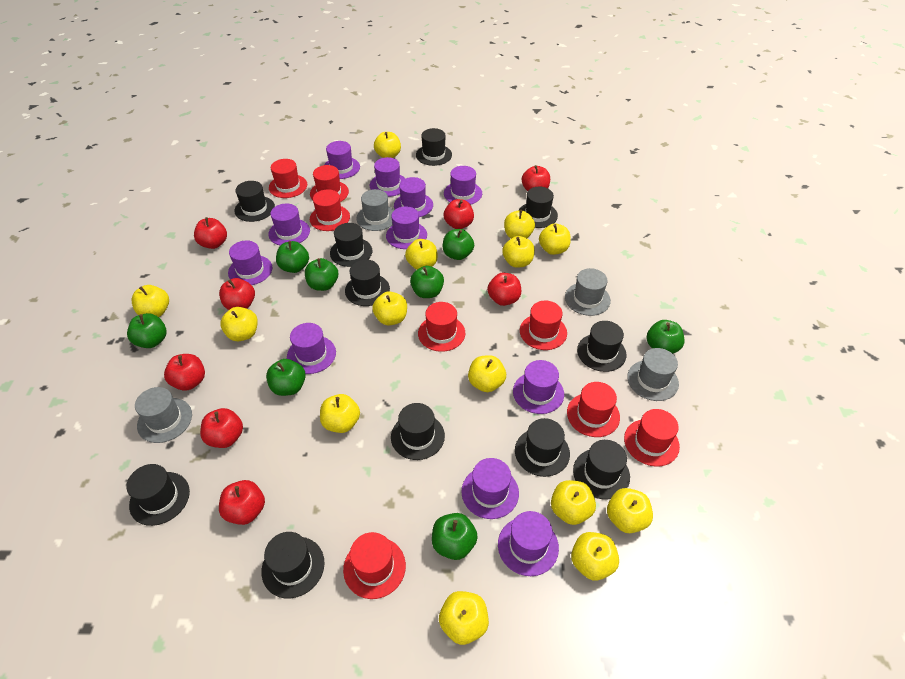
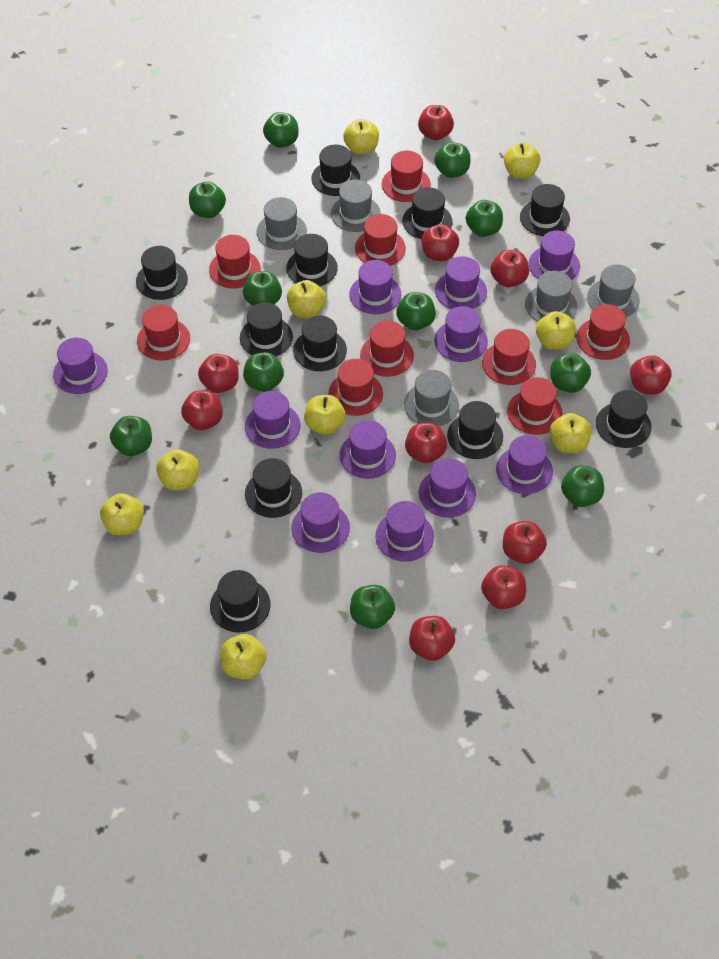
green apple: [127,313,167,348] [266,359,306,396] [276,241,309,273] [305,258,338,291] [410,266,444,298] [432,513,478,560] [443,229,474,260] [647,320,685,354] = 8 -> [110,416,152,456] [189,181,226,218] [243,271,282,306] [243,352,284,392] [263,112,299,148] [350,585,395,629] [396,292,436,330] [434,142,470,178] [466,200,503,237] [550,353,591,393] [561,465,604,507] = 11
grey hat: [135,387,192,443] [356,189,394,231] [565,268,611,316] [627,348,679,401] = 4 -> [257,197,307,250] [331,180,381,232] [404,370,459,426] [525,271,577,322] [587,264,639,317] = 5
red apple: [164,354,205,391] [194,217,227,249] [200,408,243,448] [219,278,255,310] [219,480,265,525] [444,199,474,229] [487,273,521,306] [522,165,550,191] = 8 -> [181,390,223,430] [198,354,239,393] [405,423,447,463] [409,616,455,661] [418,105,454,140] [421,224,459,261] [481,565,526,609] [490,250,529,287] [503,521,547,564] [630,355,672,395] = 10
red hat: [269,159,307,198] [310,165,349,202] [310,189,350,231] [343,532,406,599] [418,302,465,352] [520,301,567,350] [567,382,620,437] [624,409,680,467] = 8 -> [137,305,190,361] [209,235,260,289] [328,359,383,416] [355,214,406,266] [360,321,414,377] [382,151,431,202] [482,329,536,385] [507,377,563,435] [577,304,630,360] = 9
yellow apple: [132,285,169,317] [220,307,258,341] [320,394,360,433] [372,291,407,325] [374,132,401,158] [405,239,438,269] [439,591,489,645] [468,355,506,392] [502,236,535,268] [504,210,535,239] [539,224,571,255] [551,480,596,525] [571,532,619,581] [607,488,653,533] = 14 -> [100,493,144,535] [156,449,199,490] [220,634,267,680] [287,280,326,318] [304,395,346,435] [343,119,379,155] [504,143,540,179] [536,311,576,350] [549,413,592,453] = 9

